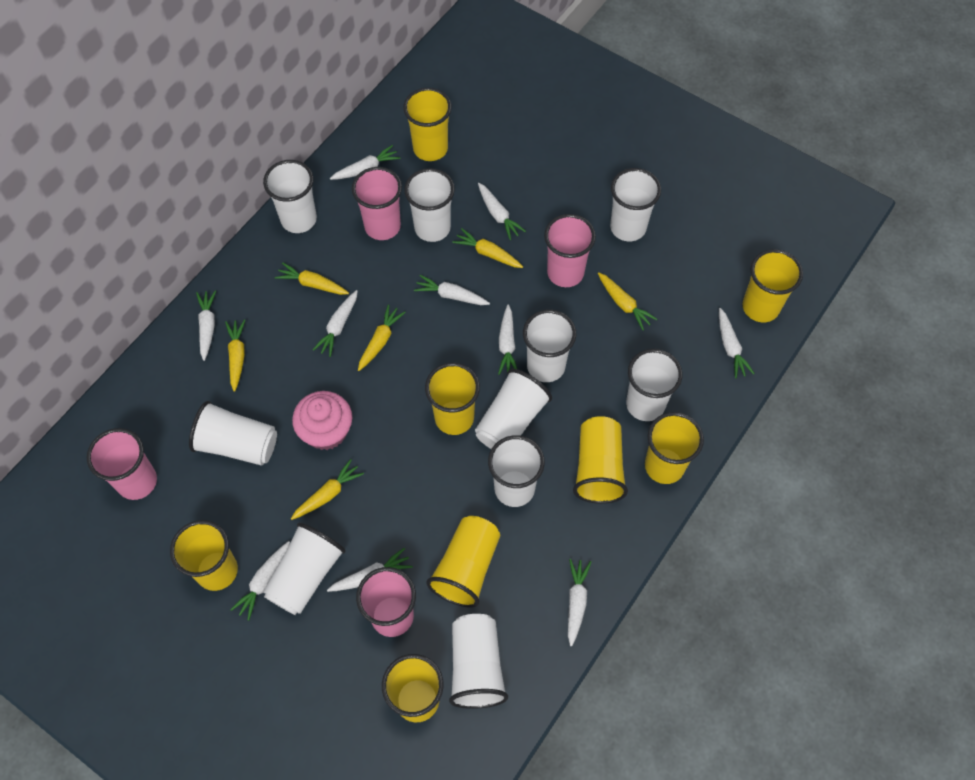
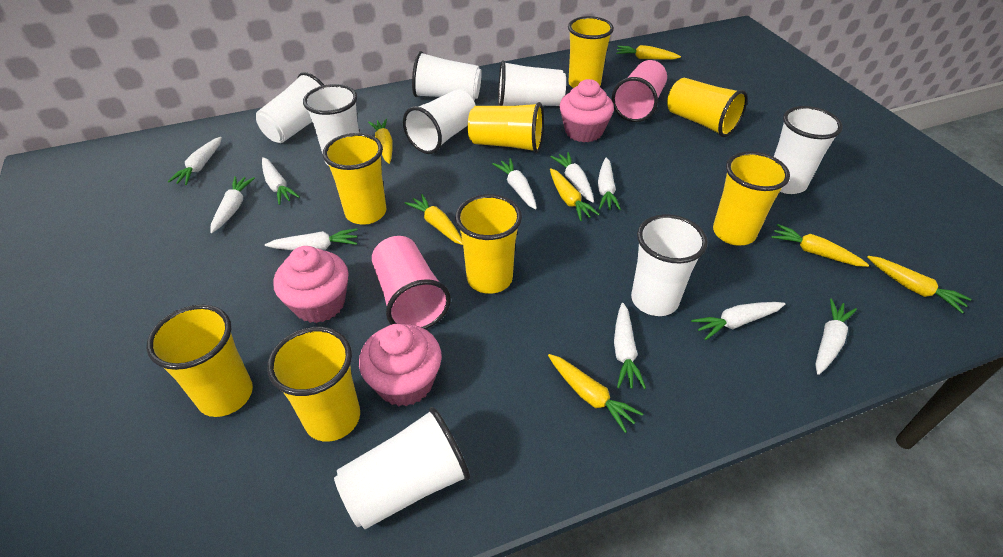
pink cup: [87,428,157,500] [352,167,402,240] [356,567,416,637] [544,214,596,287] = 4 -> [372,236,451,329] [612,60,667,122] = 2
pink cupcake: [292,391,352,450] = 1 -> [273,246,348,323] [359,324,442,406] [560,79,614,142] = 3
white cup: [189,401,277,466] [263,160,317,233] [263,523,346,615] [404,168,455,242] [449,614,508,709] [475,369,552,449] [488,435,545,507] [523,310,576,382] [610,168,661,241] [626,349,683,421] = 10 -> [256,72,324,143] [303,84,359,166] [334,407,470,529] [403,89,476,154] [412,51,482,101] [498,60,566,106] [631,214,708,316] [774,106,843,194] = 8
yellow carrot: [225,319,245,392] [275,262,349,295] [291,459,364,520] [358,304,406,371] [452,228,523,268] [598,272,657,331] = 6 -> [368,119,393,164] [404,194,463,245] [548,354,643,433] [550,168,600,221] [616,45,681,60] [771,224,869,267] [867,256,972,314] = 7

